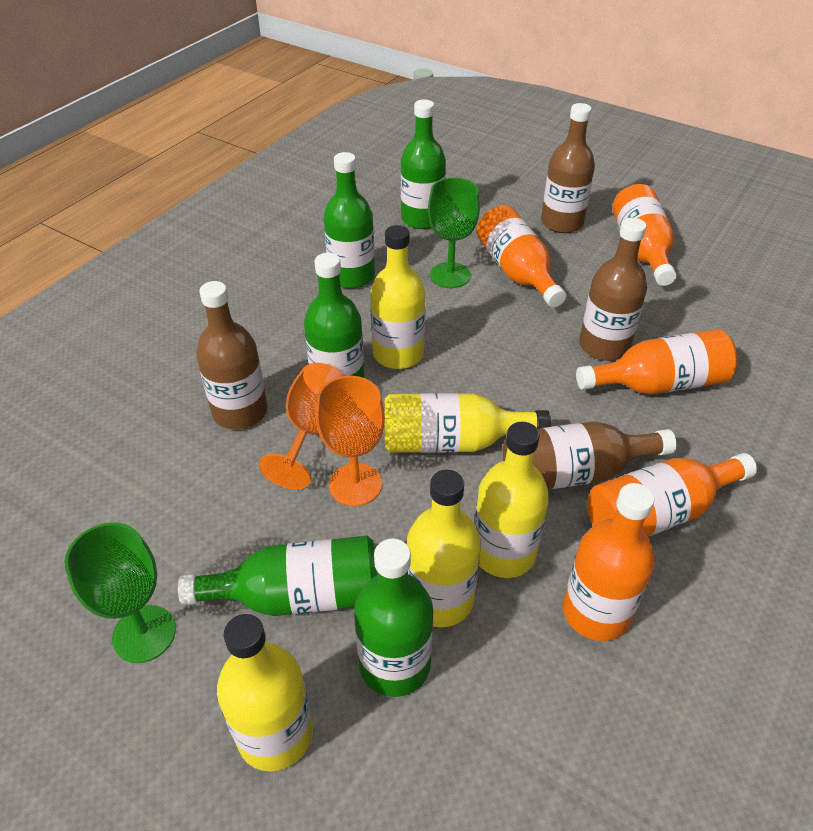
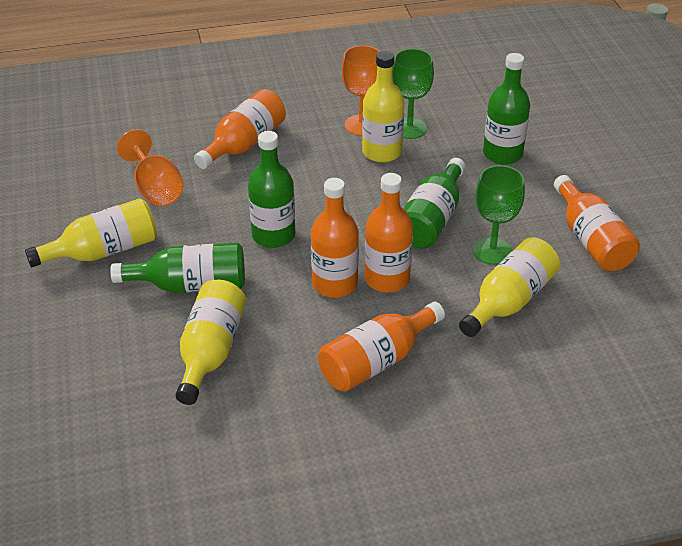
brown bottle: [196,281,267,430] [503,421,676,489] [541,103,595,233] [579,218,647,361] = 4 -> none = 0
green bottle: [178,536,377,616] [304,253,364,378] [324,152,375,289] [354,538,433,697] [401,99,446,229] = 5 -> [110,243,245,293] [248,131,295,248] [404,158,466,249] [483,53,530,165] = 4
yellow bottle: [217,614,313,772] [370,225,425,369] [384,393,551,453] [407,470,481,627] [474,422,549,578] = 5 -> [25,198,157,267] [175,280,246,405] [362,51,404,162] [459,237,560,337] = 4

